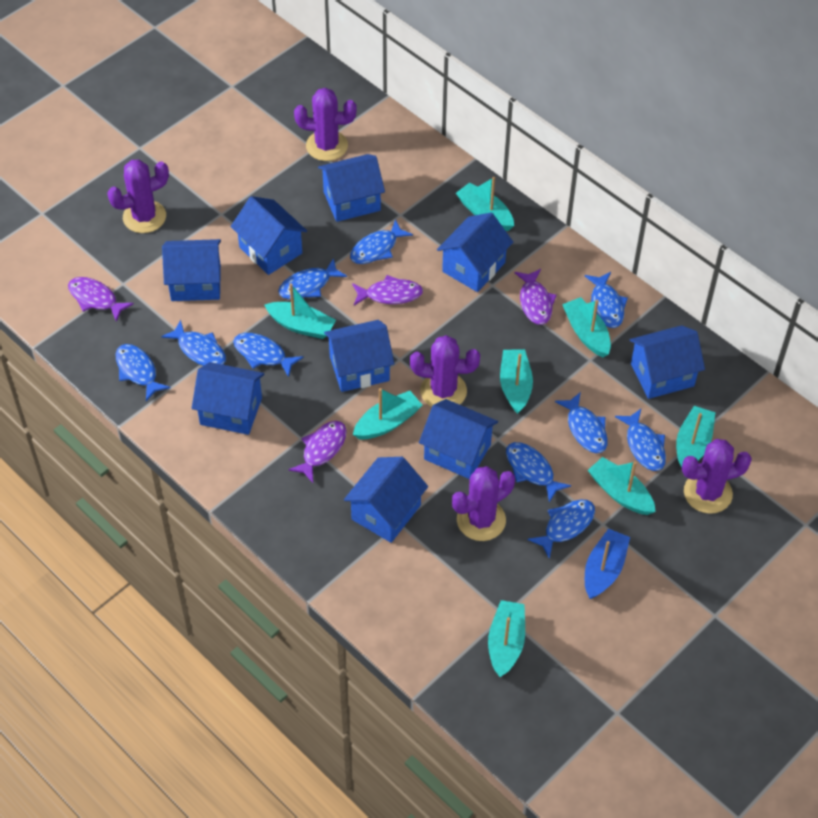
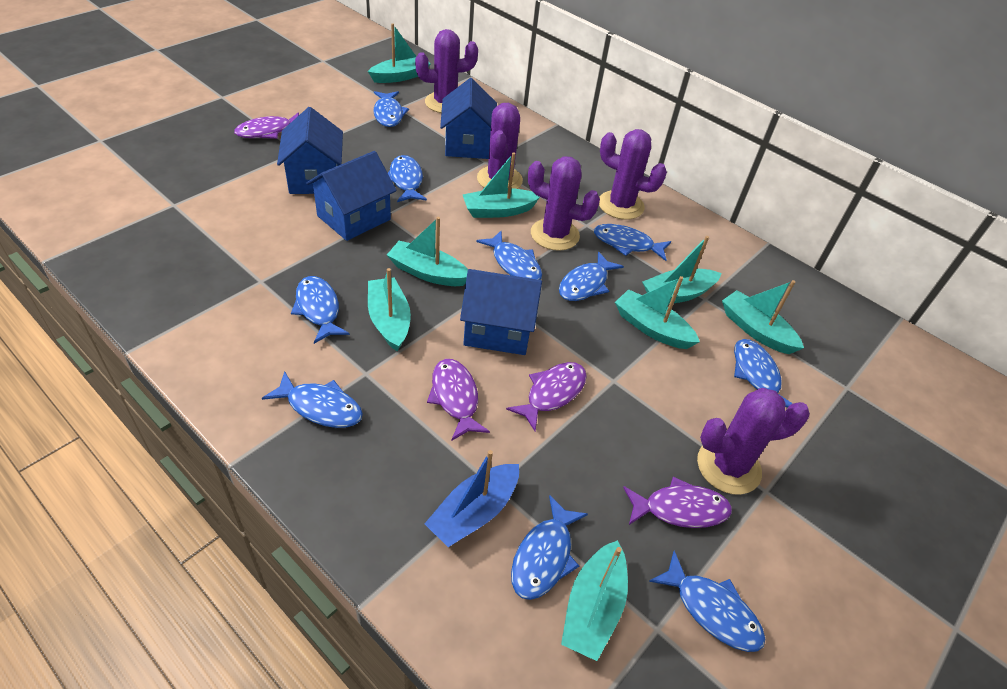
blue house: [162,239,221,301] [192,362,265,435] [231,196,307,275] [318,154,385,222] [324,320,394,392] [344,457,428,543] [419,399,498,479] [437,213,513,292] [630,325,705,399] = 9 -> [277,107,343,194] [306,151,396,241] [440,78,497,159] [460,269,542,355] = 4

